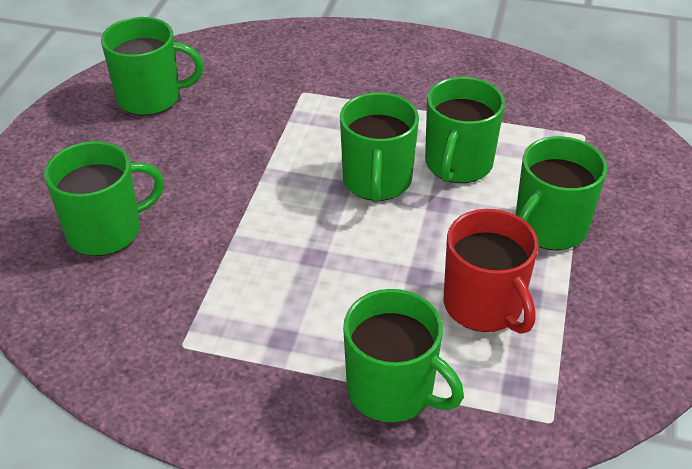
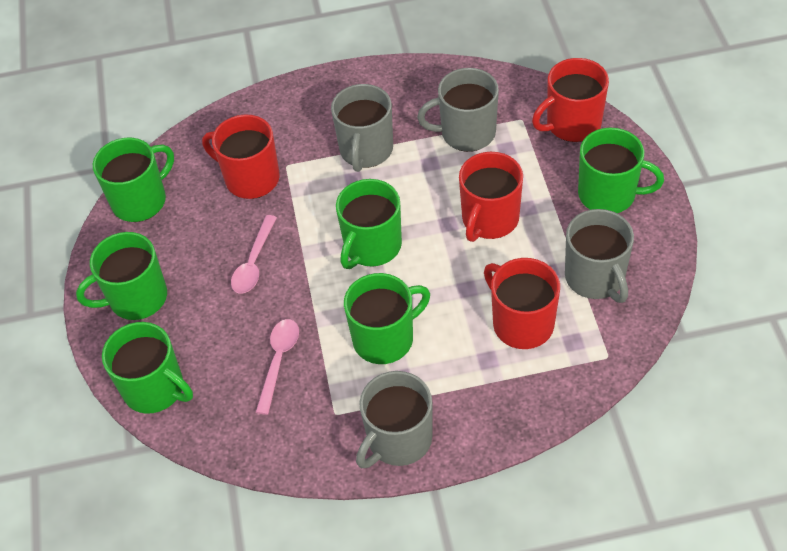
grey mug: none = 0 -> [331,84,393,172] [356,371,432,468] [417,68,499,152] [565,209,634,303] = 4
pink spoon: none = 0 -> [231,215,277,293] [256,319,299,415] = 2
red mug: [444,209,539,334] = 1 -> [202,115,280,199] [459,152,523,242] [484,258,560,349] [532,58,609,142] = 4

